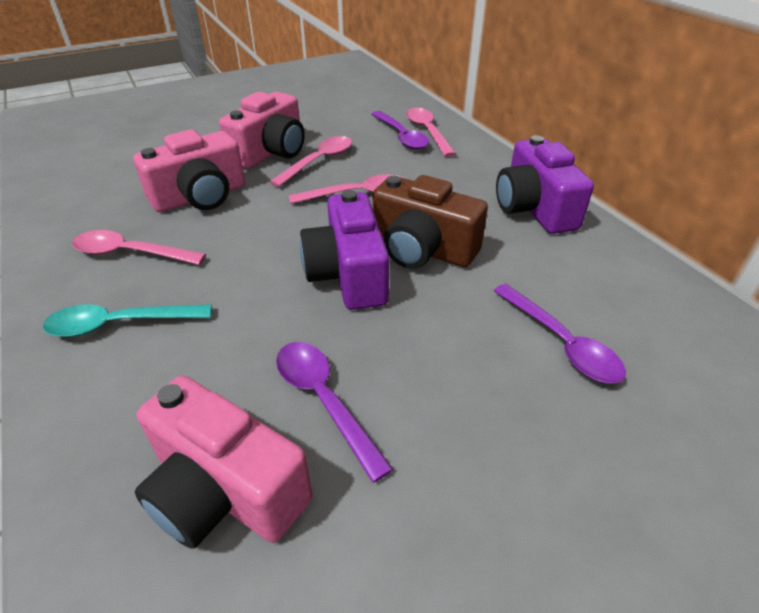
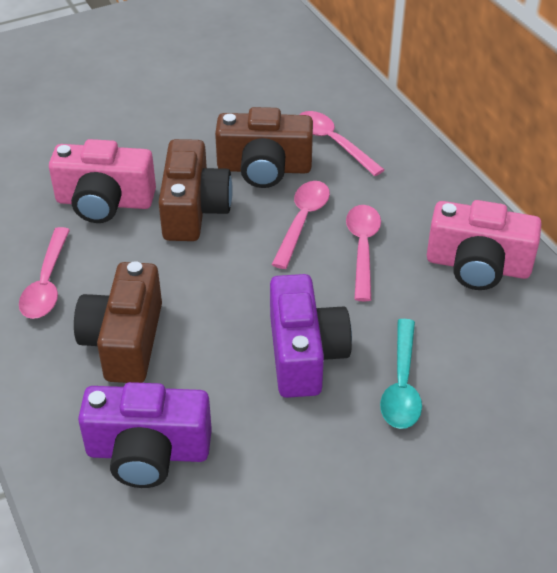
brown camera: [373,175,488,269] = 1 -> [74,261,162,383] [158,139,233,241] [215,107,313,188] = 3
pink camera: [133,129,245,212] [135,375,312,549] [219,92,305,168] = 3 -> [49,139,156,223] [427,200,542,290] = 2
purple spoon: [276,342,394,483] [371,111,429,150] [493,284,626,384] = 3 -> none = 0

